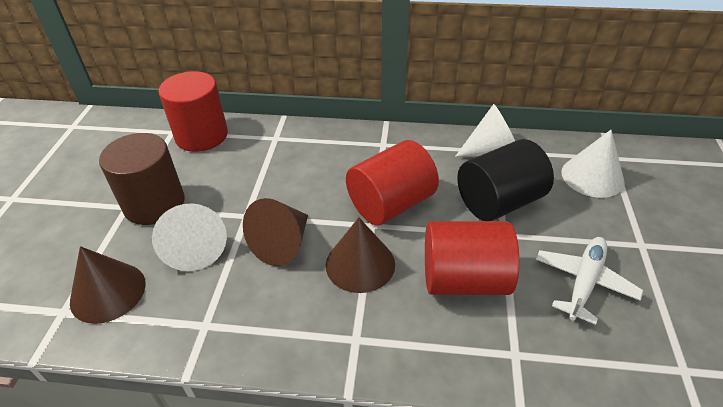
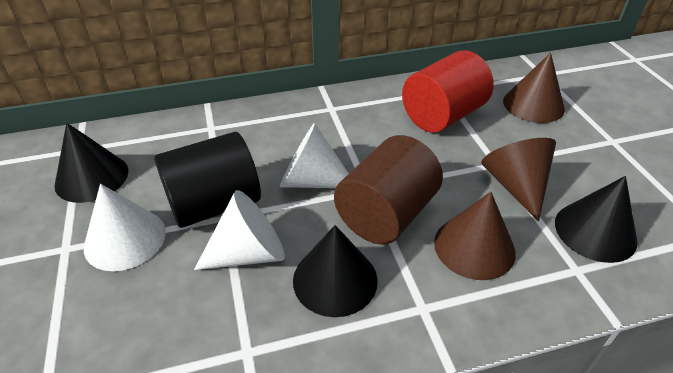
black cone: none = 0 -> [54,123,128,203] [293,225,378,317] [555,176,638,263] = 3
red cylinder: [158,71,228,152] [346,140,439,225] [425,221,519,295] = 3 -> [402,50,494,133] = 1
white plane: [536,237,643,325] = 1 -> none = 0

